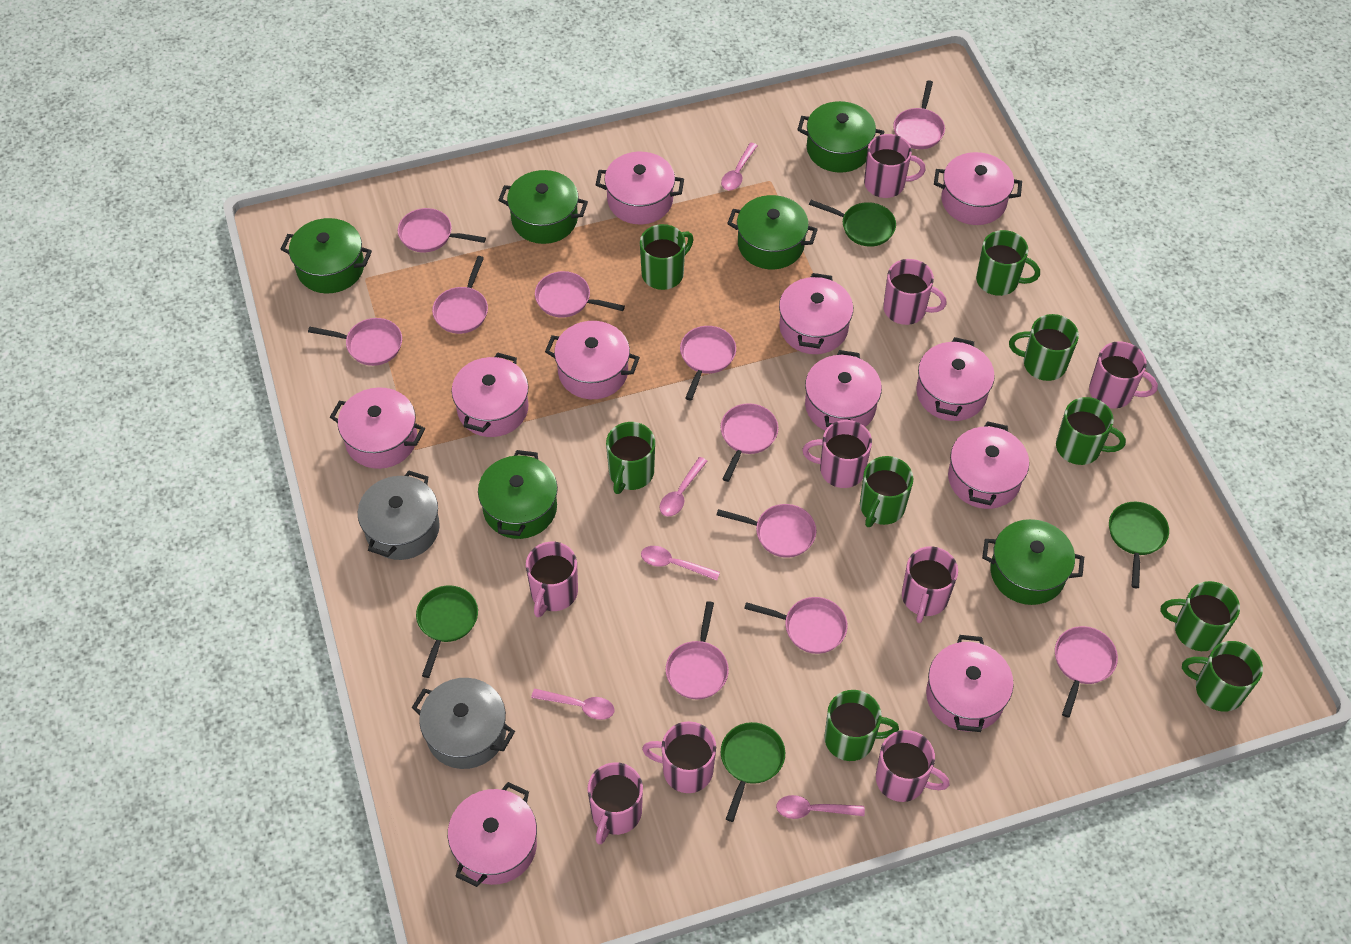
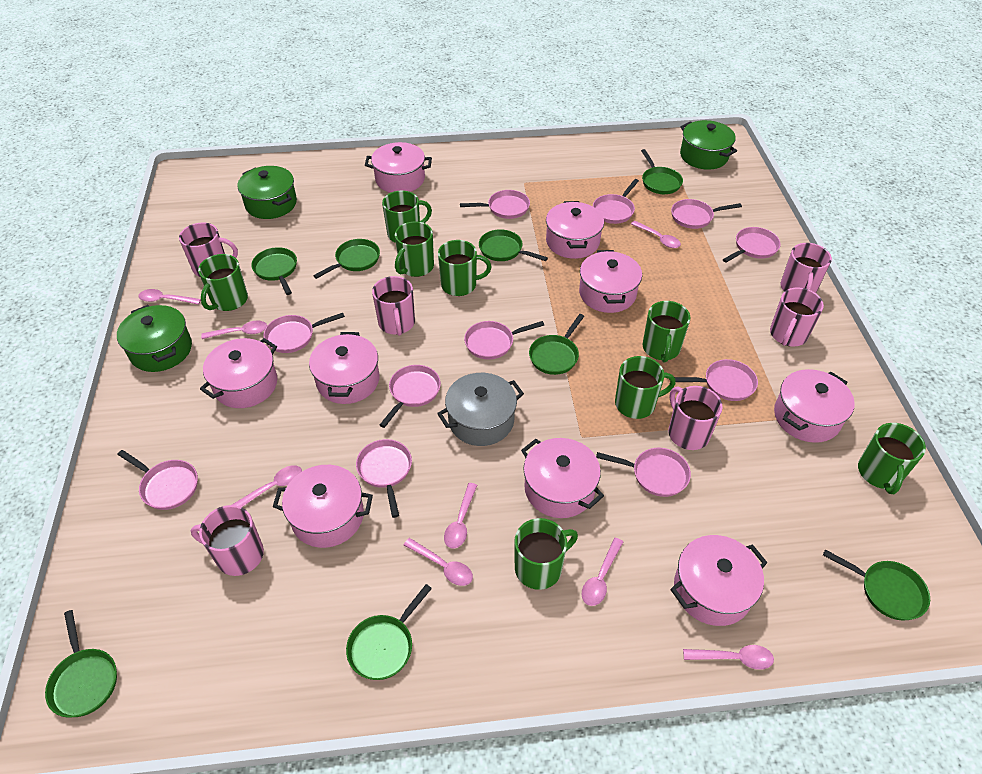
green mug: [606,422,655,494] [640,224,694,290] [824,690,899,761] [860,456,913,527] [976,230,1040,296] [1009,314,1079,381] [1056,397,1126,465] [1160,581,1240,651] [1182,641,1263,712] = 9 -> [198,254,248,311] [382,190,432,243] [395,221,434,277] [438,240,491,296] [515,518,578,590] [615,356,676,419] [643,301,690,362] [858,423,926,494] = 8
green pan: [416,585,478,678] [721,722,785,822] [809,200,896,247] [1109,502,1169,588] = 4 -> [45,610,117,718] [251,247,297,295] [313,239,380,279] [346,584,432,680] [479,229,548,261] [529,314,584,375] [641,149,683,194] [823,550,930,621] = 8
green pot: [281,218,372,293] [478,450,558,539] [498,170,588,244] [727,195,818,269] [797,101,884,173] [982,519,1084,605] = 6 -> [117,305,192,372] [237,166,297,219] [680,120,737,170] = 3
grey pot: [358,470,440,560] [412,678,515,769] = 2 -> [437,373,524,446] = 1
pink mug: [526,542,578,617] [587,762,643,845] [642,721,716,793] [802,420,872,488] [864,134,926,198] [876,730,950,802] [883,259,947,325] [902,546,958,623] [1089,341,1158,408] = 9 -> [179,222,238,277] [191,505,264,576] [372,276,415,336] [668,386,723,450] [770,287,824,347] [780,243,832,293] = 6
pink pot: [330,387,425,469] [448,782,537,887] [452,352,529,437] [545,321,640,399] [596,152,684,224] [779,273,853,354] [805,350,882,431] [916,337,995,421] [926,635,1014,732] [934,152,1022,225] [948,421,1029,509] = 11 -> [200,338,277,408] [273,465,373,548] [309,332,379,404] [365,142,432,193] [521,438,604,518] [546,201,604,259] [579,250,642,313] [670,535,767,626] [774,369,855,443] = 9
pink spoon: [531,688,615,720] [641,546,720,580] [660,457,707,517] [721,143,758,191] [776,795,865,819] = 5 -> [138,289,201,305] [201,321,267,339] [232,465,302,507] [404,538,473,586] [444,483,477,549] [582,538,623,606] [631,221,681,248] [683,645,774,670] = 8

